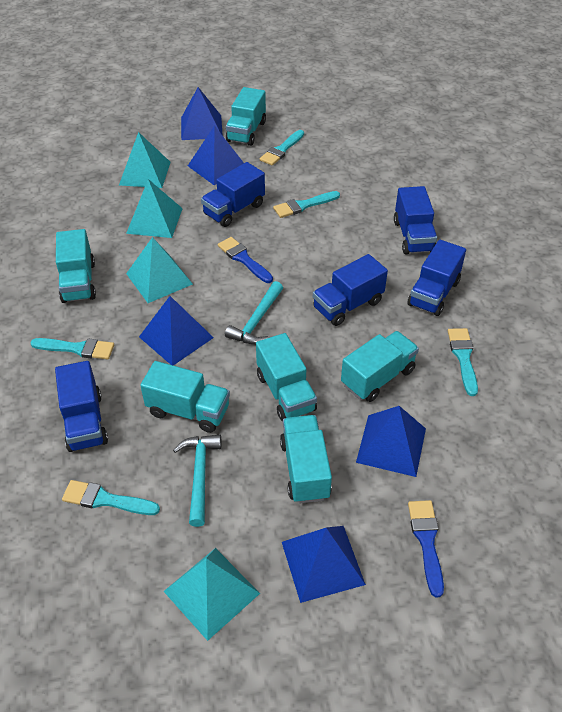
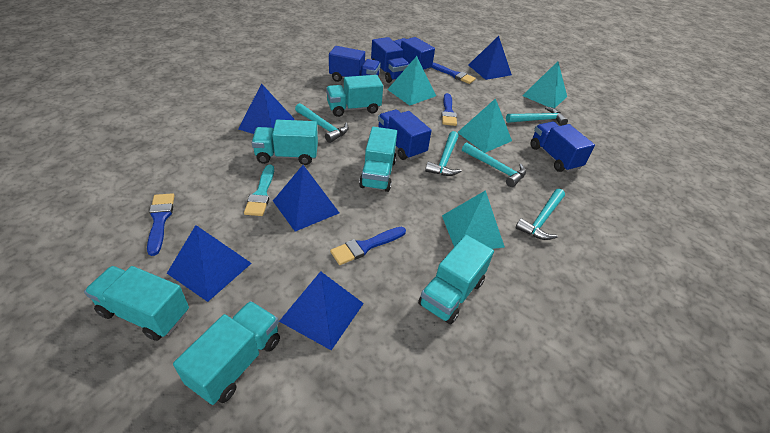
blue brush: [218,237,273,283] [408,500,444,597] = 2 -> [147,193,175,256] [330,227,406,265] [431,63,476,84] [441,93,457,126] = 4
turquoise brush: [30,338,114,359] [62,480,160,515] [260,130,304,165] [273,191,340,218] [448,328,478,396] = 5 -> [244,165,274,216] = 1
turquoise hammer: [173,435,221,527] [225,281,283,344] = 2 -> [295,103,349,143] [425,131,462,176] [462,142,526,187] [506,107,568,126] [516,189,565,240] = 5

